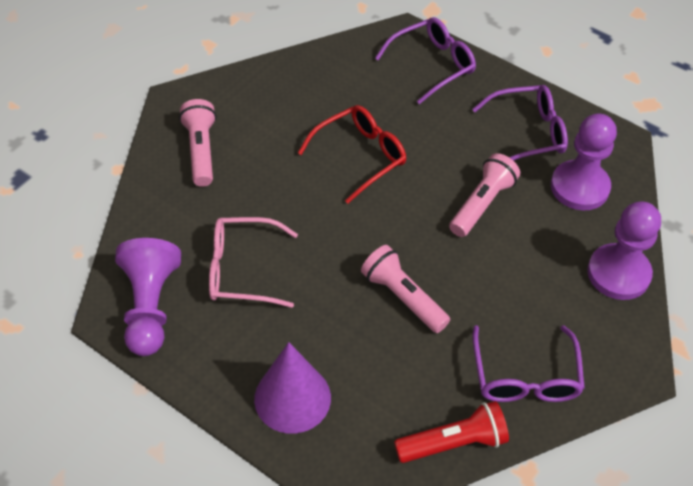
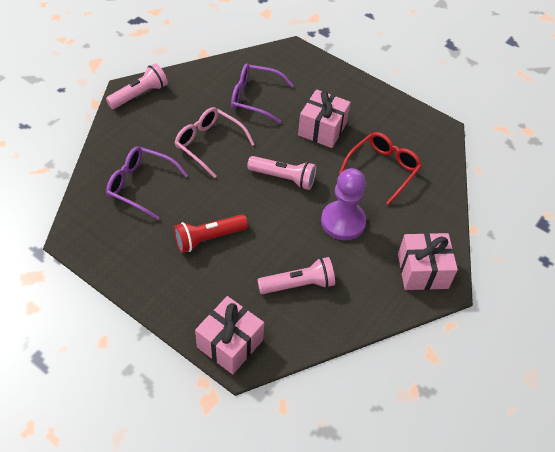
pink gift: none = 0 -> [195,296,264,374] [298,89,351,148] [398,233,458,290] = 3
purple cone: [254,342,331,434] = 1 -> none = 0
purple glasses: [375,17,476,104] [472,85,568,161] [472,325,585,402] = 3 -> [106,146,188,220] [231,64,294,123] = 2
purple pawn: [115,238,181,356] [551,113,617,210] [587,202,661,300] = 3 -> [321,168,366,240] = 1

